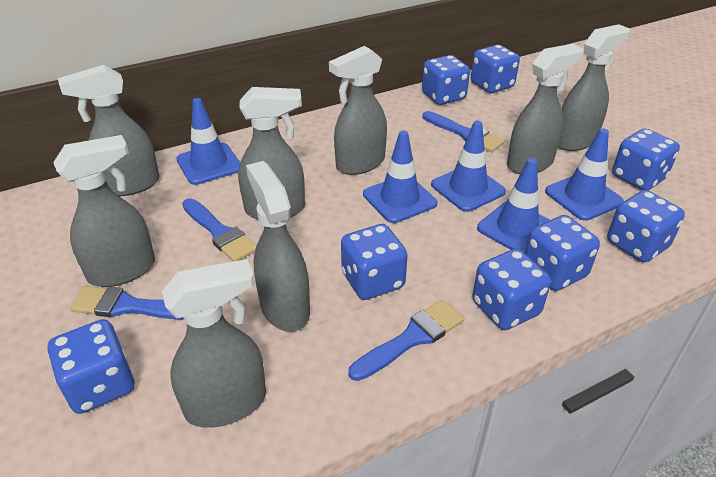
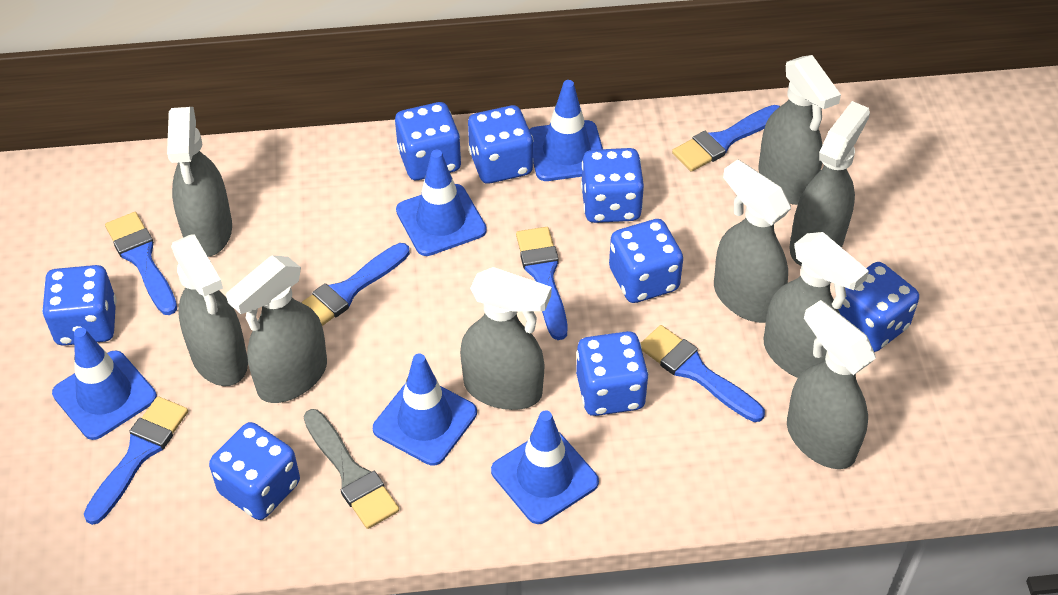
blue brush: [70,286,184,320] [182,198,257,261] [348,300,464,381] [423,111,505,152] = 4 -> [84,396,188,525] [105,212,177,315] [301,243,410,326] [516,227,568,340] [641,325,765,422] [672,105,780,172] = 6
grey brush: none = 0 -> [304,409,399,529] = 1
grey spray bottle: [53,135,155,287] [58,65,160,196] [162,259,266,428] [238,87,305,219] [246,161,310,332] [329,46,387,175] [507,44,583,174] [558,24,630,151] = 8 -> [167,107,232,257] [171,234,248,386] [226,255,327,403] [460,267,551,410] [714,159,791,323] [758,55,841,205] [764,232,869,378] [787,300,876,469] [789,101,870,266] = 9

